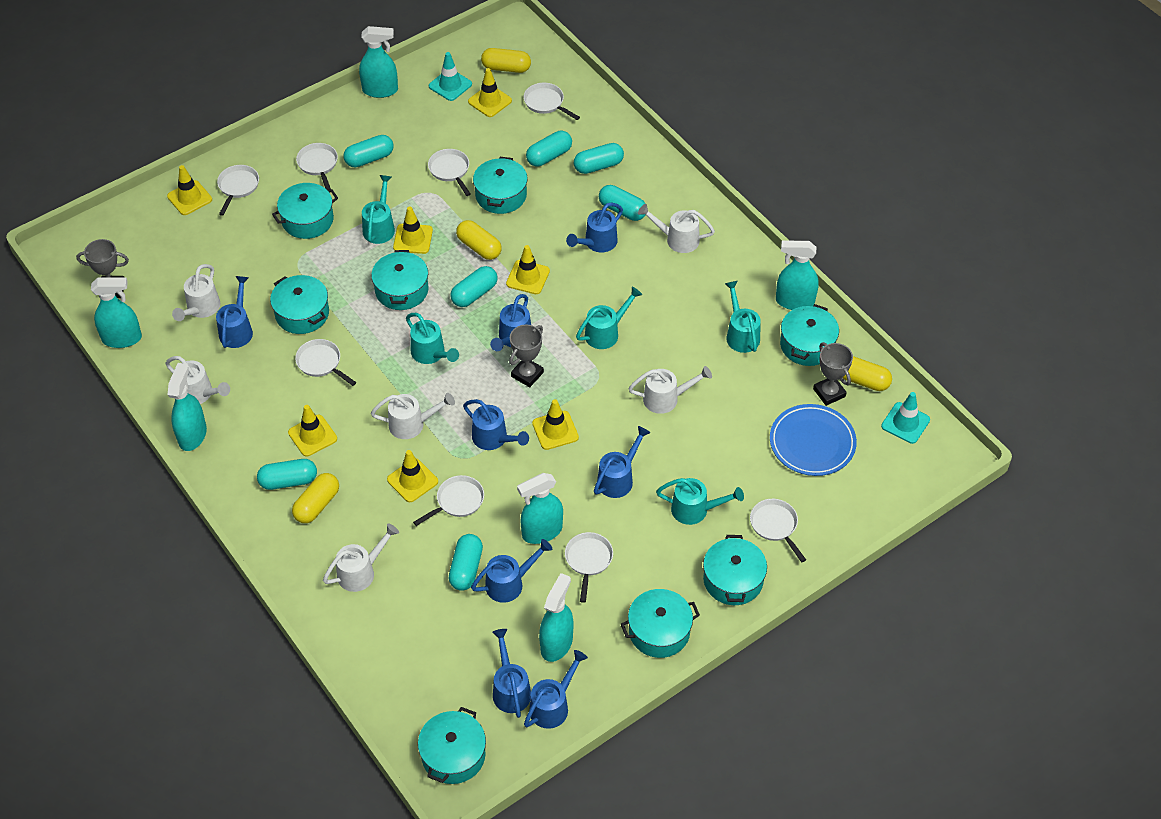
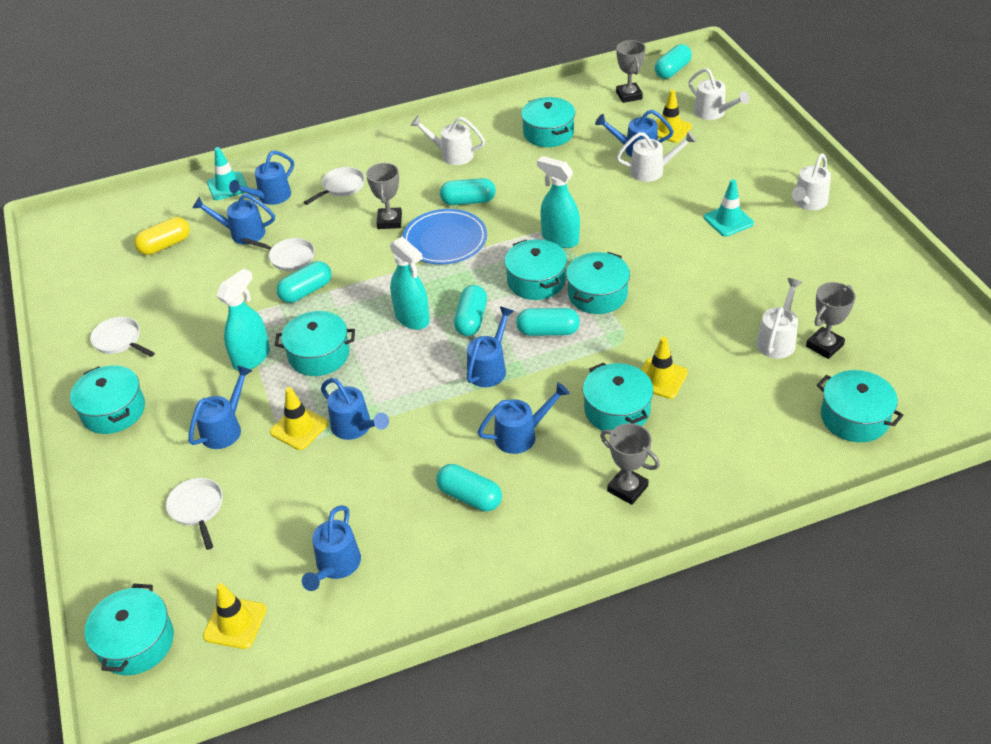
grey trophy: [76,239,129,298] [509,325,544,387] [813,342,853,406] = 3 -> [366,162,402,229] [600,423,660,505] [616,40,646,103] [806,282,855,359] = 4
turquoise capsule: [257,459,317,490] [343,135,393,167] [449,534,483,591] [450,266,498,307] [526,131,572,167] [574,143,624,174] [599,185,645,221] = 7 -> [276,261,332,303] [436,464,502,511] [440,178,496,205] [454,285,487,336] [516,308,580,336] [655,44,692,79] = 6
turquoise spray bottle: [91,277,142,348] [168,363,207,451] [359,26,398,98] [517,473,563,544] [539,573,574,662] [776,240,819,310] = 6 -> [216,269,270,371] [390,237,430,330] [537,156,580,248] = 3
turquoise watering can: [362,175,395,244] [406,313,459,364] [576,287,642,349] [656,478,744,525] [725,281,761,353] = 5 -> none = 0
white pan: [217,165,259,216] [295,339,356,386] [296,143,338,190] [413,475,484,526] [428,149,471,196] [524,83,580,120] [565,532,613,603] [750,499,806,562] = 8 -> [90,317,155,357] [166,478,223,550] [242,238,315,271] [304,167,365,205] = 4
white watering can: [165,356,230,404] [172,264,220,321] [323,524,399,592] [371,393,455,439] [629,366,712,414] [638,204,715,253] = 6 -> [410,116,485,165] [616,131,696,182] [688,68,750,120] [756,278,803,358] [792,153,831,210] = 5
yellow capsule: [292,473,339,523] [456,220,502,260] [481,48,531,73] [842,356,892,391] = 4 -> [134,217,190,255] = 1
yellow traffic cone: [167,165,212,215] [288,405,337,457] [387,450,438,502] [393,206,433,254] [468,68,512,117] [506,245,550,294] [532,399,579,450] = 7 -> [203,583,267,649] [270,387,328,450] [641,337,688,399] [656,90,692,143] = 4

